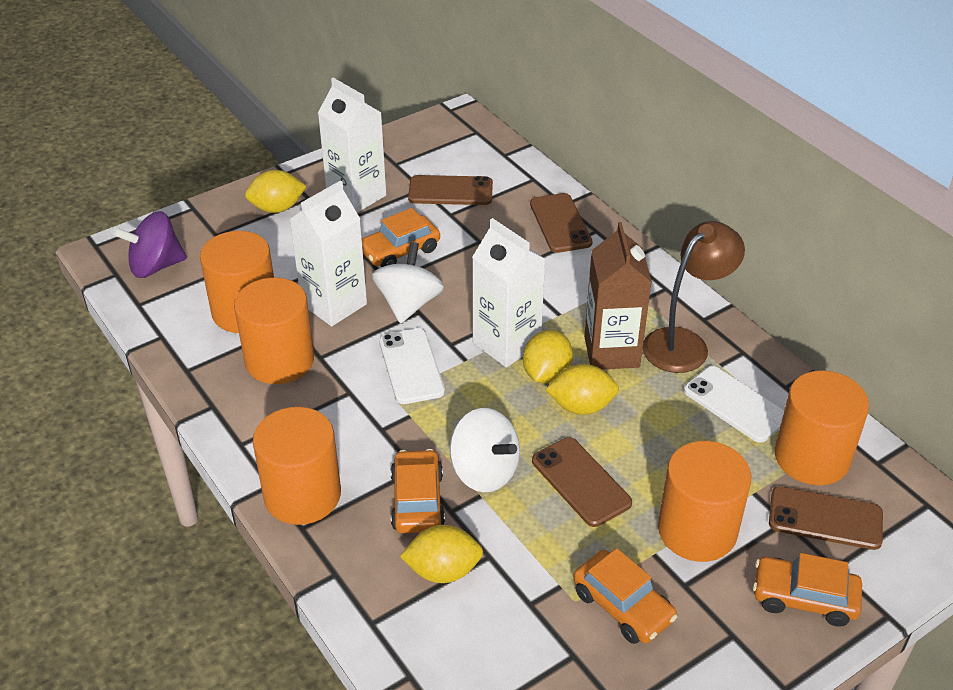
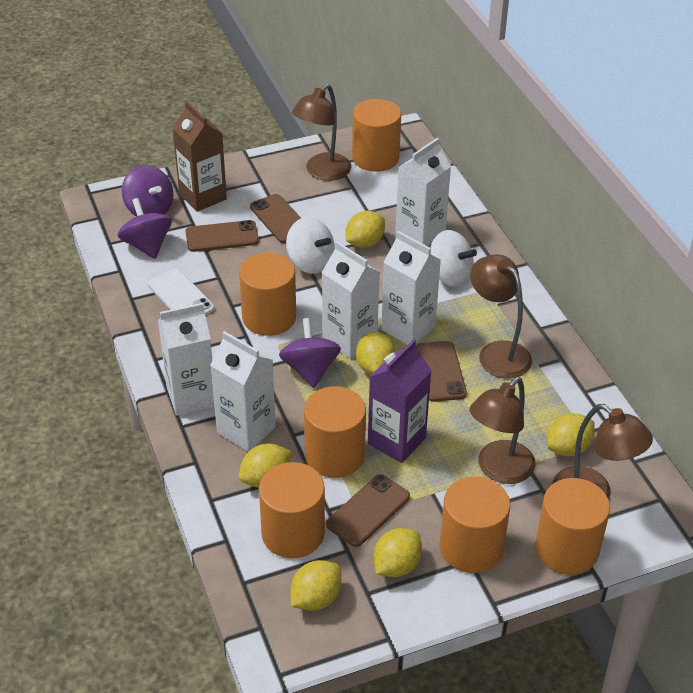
brown lamp: [643,221,745,373] = 1 -> [292,84,351,181] [470,254,532,379] [470,377,535,484] [552,404,653,500] = 4
orange car: [362,208,440,267] [391,449,445,533] [573,548,677,644] [753,553,862,627] = 4 -> none = 0
orange cylinder: [200,231,274,333] [234,278,314,384] [253,407,341,525] [658,441,751,562] [774,370,869,485] = 5 -> [239,253,296,336] [259,462,325,558] [304,386,366,478] [352,99,401,172] [440,476,510,573] [535,478,610,575] = 6
purple carton: none = 0 -> [368,339,432,463] = 1
purple spinning top: [112,211,187,278] = 1 -> [118,198,172,259] [122,165,173,217] [279,318,341,388] = 3
white carton: [289,180,367,326] [318,78,386,213] [472,218,545,368] = 3 -> [158,303,214,416] [210,331,276,452] [322,241,380,359] [381,231,441,345] [395,138,451,246] = 5
white phone: [379,328,445,404] [684,366,784,443] = 2 -> [148,269,214,315] = 1
yellow lemon: [245,170,307,213] [400,525,483,583] [523,330,573,383] [545,364,619,415] = 4 -> [239,444,292,488] [290,560,342,611] [346,211,385,248] [356,332,395,375] [373,528,422,577] [547,413,595,456] = 6

